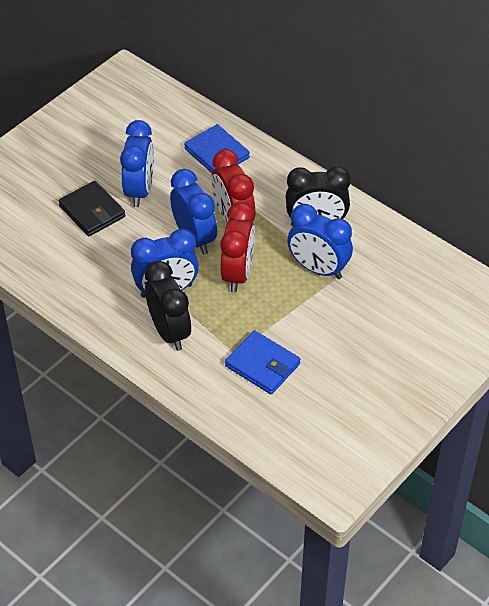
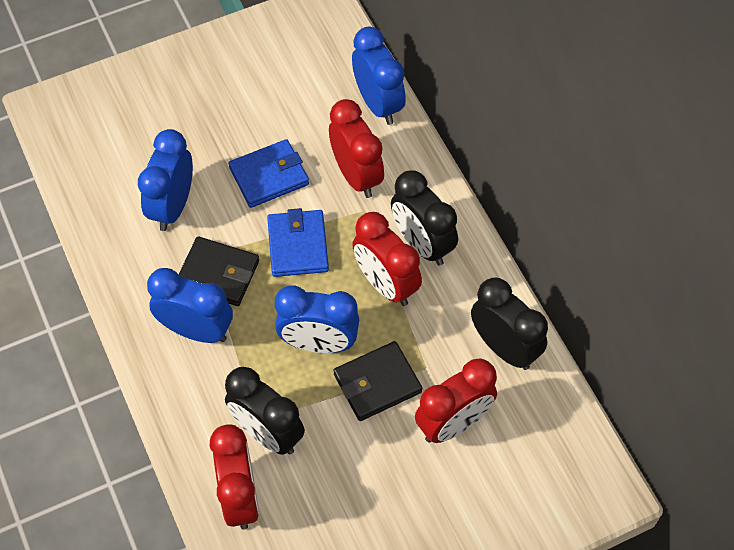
black clock: [145,261,192,351] [285,166,351,226] = 2 -> [225,367,305,455] [391,170,458,266] [471,277,548,370] = 3
black wallet: [59,181,125,236] = 1 -> [178,236,259,306] [333,341,422,421] = 2
red clock: [211,149,255,223] [220,202,255,292] = 2 -> [210,424,259,530] [329,99,384,198] [352,212,422,306] [415,358,497,443] = 4

